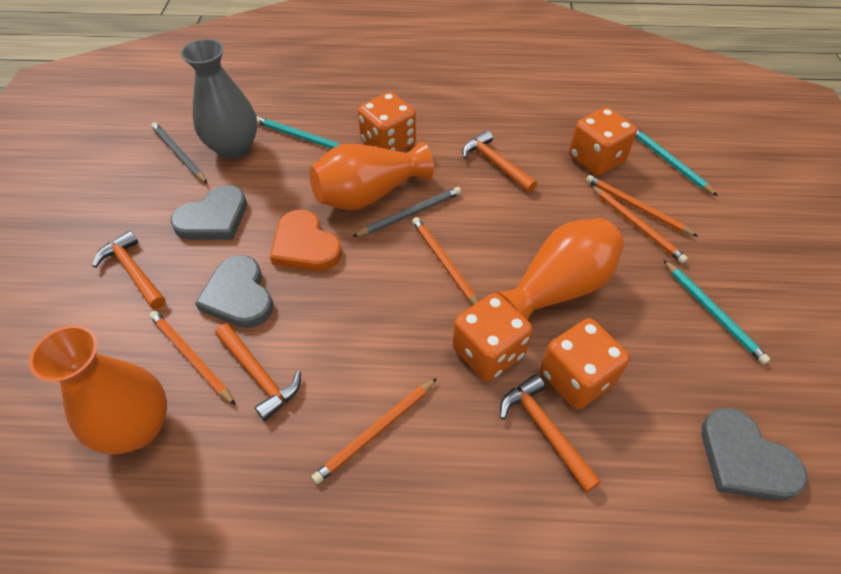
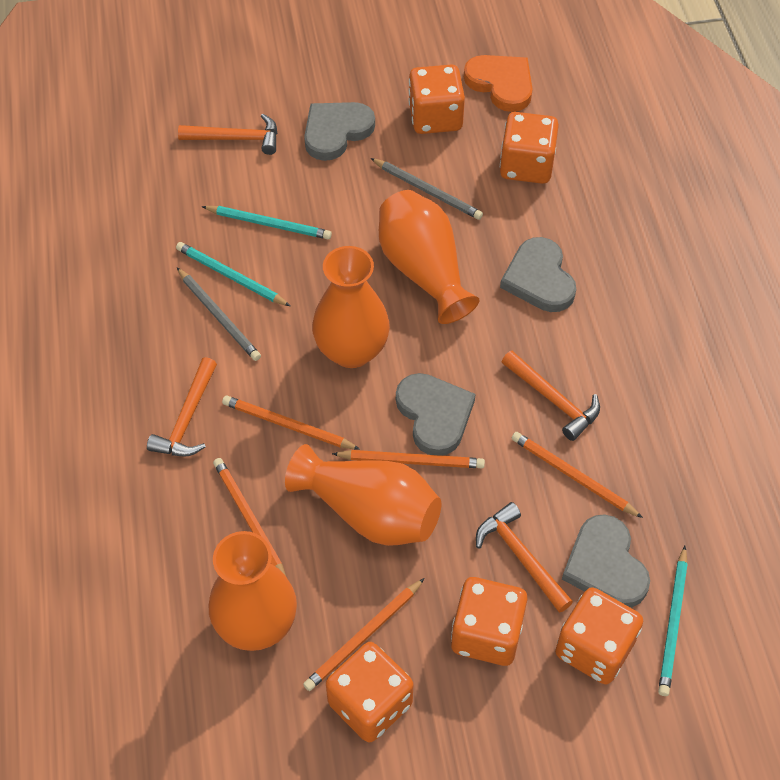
grey heart: [170,185,247,240] [195,255,273,328] [701,407,807,501] = 3 -> [304,102,375,161] [396,373,476,456] [500,237,576,312] [562,514,650,608] = 4
grey vase: [180,39,257,159] = 1 -> none = 0
orange dice: [358,92,416,152] [452,293,533,382] [541,318,630,410] [569,107,637,176] = 4 -> [326,642,414,743] [408,65,465,134] [451,577,528,666] [500,112,559,184] [555,587,643,685] = 5
orange vase: [29,325,167,454] [309,142,434,210] [495,218,624,320] = 3 -> [209,531,297,651] [285,444,441,546] [312,246,390,368] [379,190,480,324] = 4

